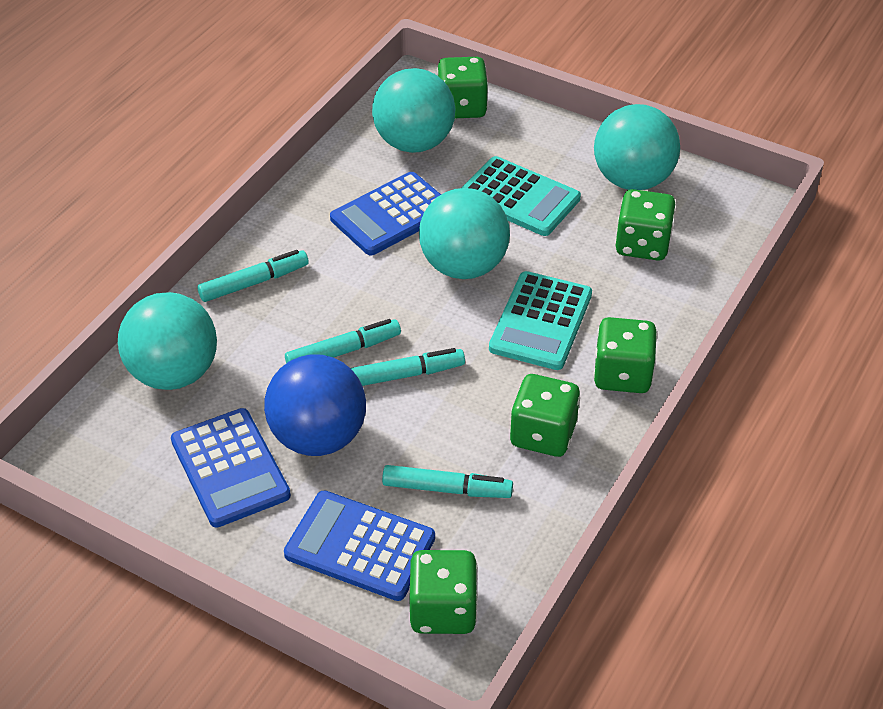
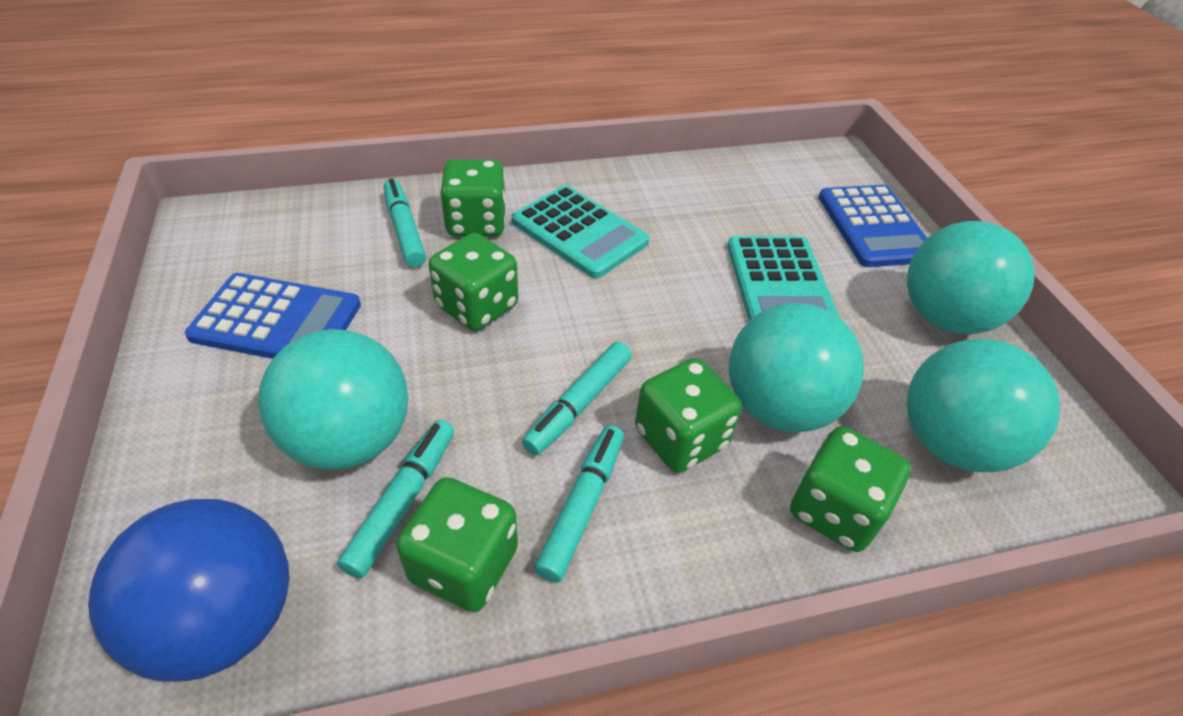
blue calculator: [171,408,291,527] [284,490,435,601] [330,172,441,255] = 3 -> [185,273,361,359] [818,185,927,267] = 2

